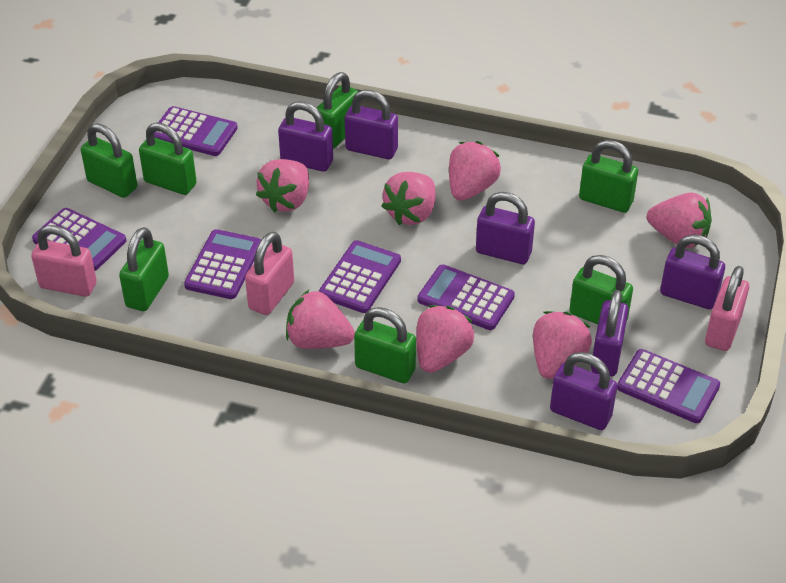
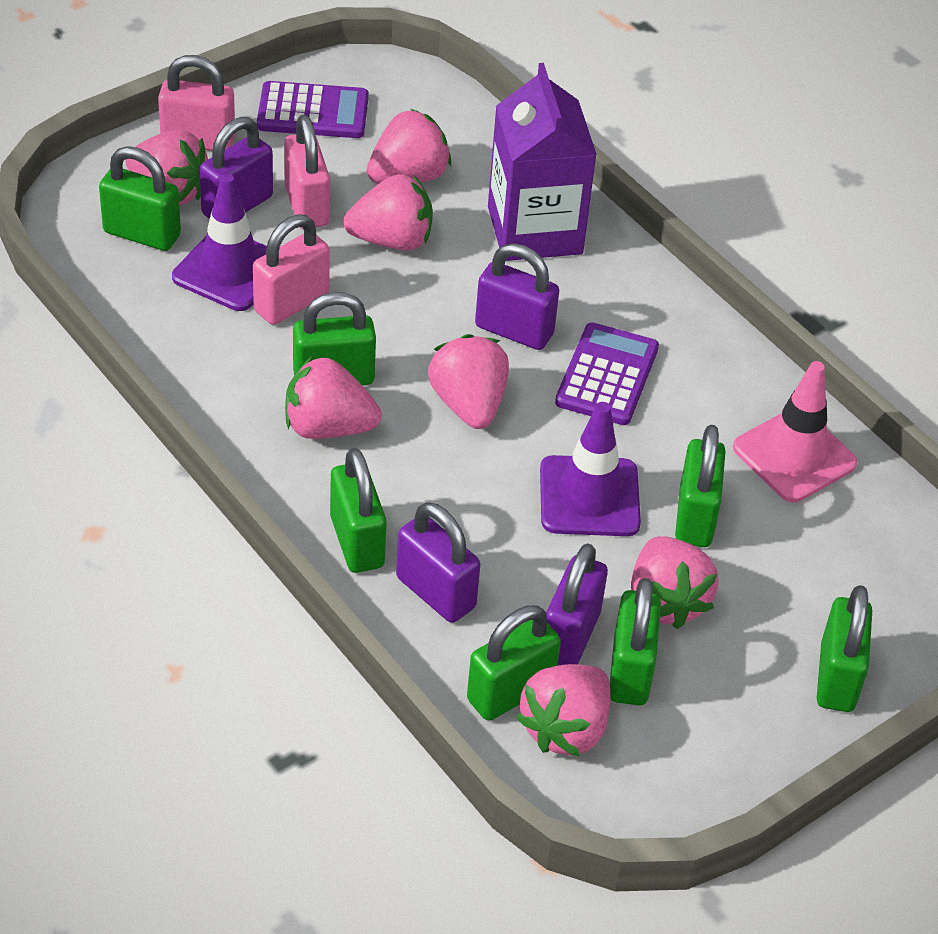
pink traffic cone: none = 0 -> [733,361,858,502] = 1
purple calculator: [32,208,127,271] [154,106,238,156] [184,229,261,299] [319,240,401,313] [417,265,515,330] [617,349,720,423] = 6 -> [257,81,369,138] [555,322,659,425] = 2
purple carton: none = 0 -> [488,63,597,261] = 1
purple padlock: [278,102,333,172] [345,90,398,159] [476,192,535,264] [550,352,617,430] [591,290,629,376] [660,235,725,309] = 6 -> [200,117,273,219] [396,502,480,623] [475,243,559,350] [546,543,608,666] = 4
purple traffic cone: none = 0 -> [172,174,267,311] [540,402,641,536] = 2

